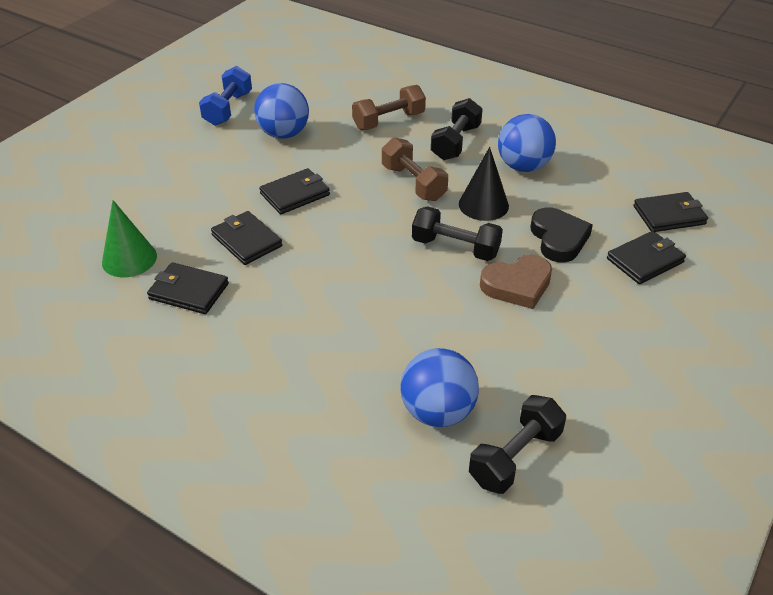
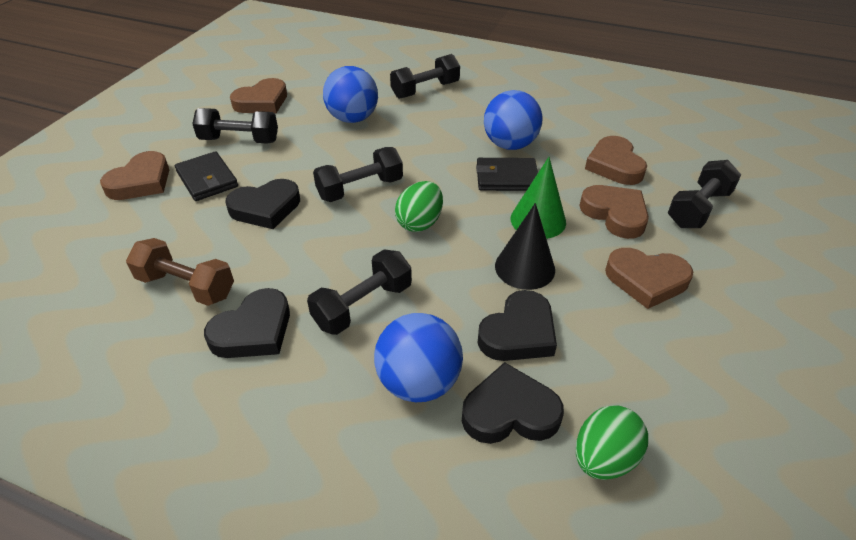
black dumbbell: [412,206,503,261] [431,98,483,160] [469,395,566,494] = 3 -> [192,108,278,143] [307,249,412,335] [313,147,403,202] [390,54,460,99] [668,160,741,228] = 5
black heart: [530,207,593,262] = 1 -> [204,288,290,358] [225,179,300,229] [462,362,564,444] [478,290,557,361] = 4
black wallet: [147,262,229,314] [211,211,282,265] [259,168,330,214] [607,231,686,284] [633,192,708,232] = 5 -> [175,151,238,201] [476,158,538,191] = 2
blue dumbbell: [199,66,252,126] = 1 -> none = 0
brown dumbbell: [352,85,426,130] [382,137,448,201] = 2 -> [126,238,234,306] = 1
brown heart: [480,255,552,309] = 1 -> [100,151,169,200] [230,78,287,113] [579,185,649,239] [585,136,647,185] [605,248,693,309] = 5
green egg: none = 0 -> [395,181,443,232] [576,405,648,480] = 2

